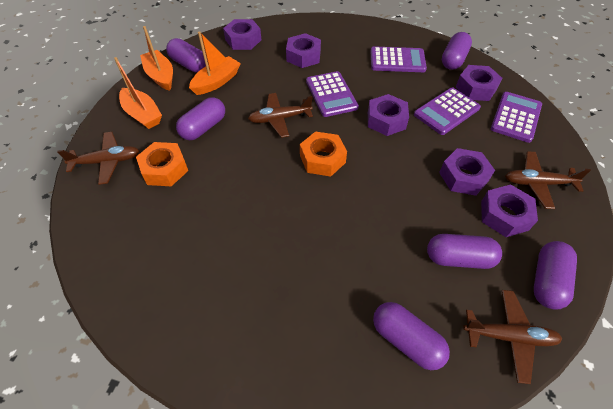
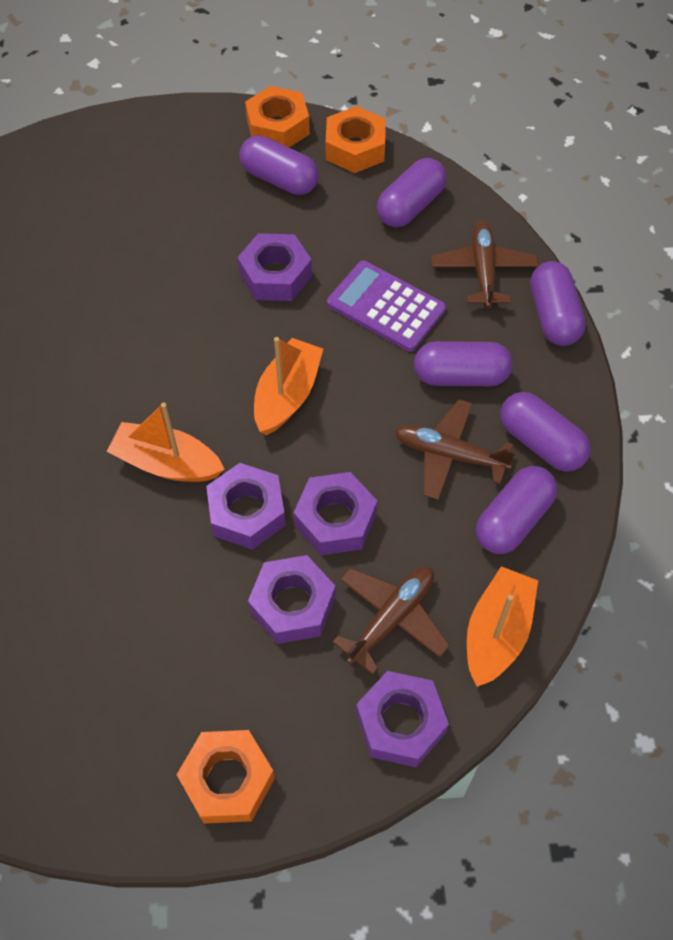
brown plane: [57,132,139,185] [248,93,313,138] [463,290,562,384] [505,151,591,209] = 4 -> [333,566,450,675] [395,399,516,500] [431,221,538,308] = 3
orange nut: [136,142,188,186] [300,131,347,177] = 2 -> [177,730,275,824] [245,86,310,148] [326,106,386,173] = 3
purple calculator: [306,71,359,117] [370,46,427,72] [414,87,481,135] [491,92,542,143] = 4 -> [327,261,446,352] = 1
purple nut: [223,19,261,50] [286,33,321,68] [368,94,409,136] [439,148,495,196] [456,65,502,101] [481,184,538,237] = 6 -> [206,463,286,550] [237,233,312,301] [248,555,335,644] [294,472,377,555] [356,671,449,767] = 5

